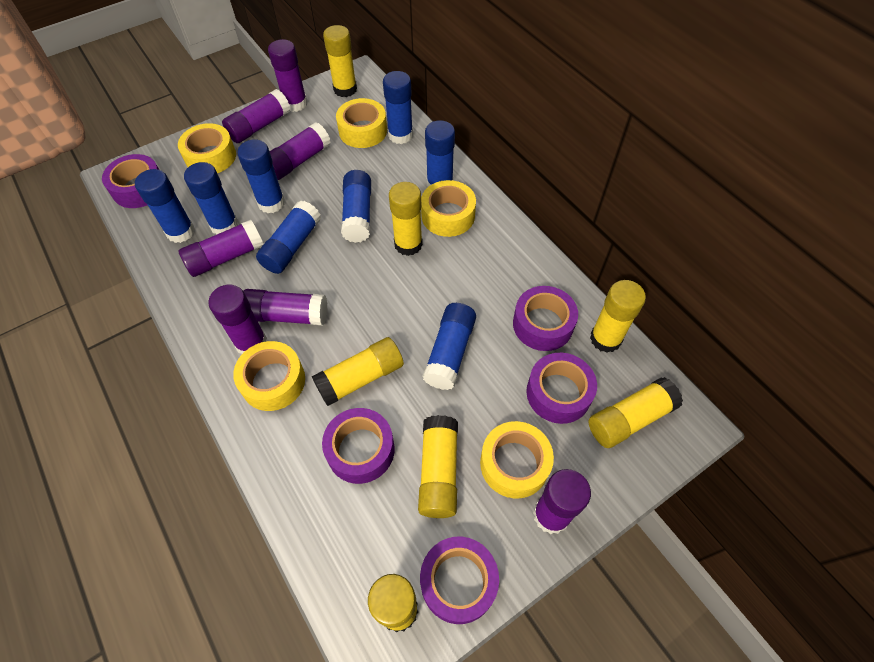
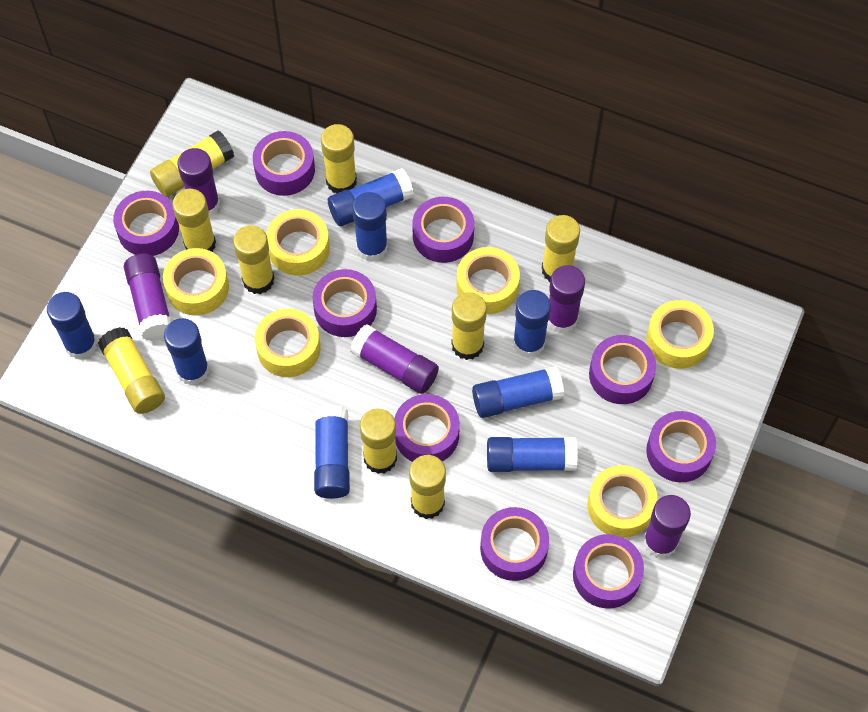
purple glue stick: [179,219,263,277] [209,285,267,354] [222,89,290,143] [243,289,327,326] [268,39,307,112] [270,122,331,180] [533,469,591,534] = 7 -> [124,254,172,341] [177,148,220,216] [350,324,439,394] [547,265,585,333] [643,495,691,558] = 5
purple tape: [102,154,159,208] [322,408,395,484] [420,536,499,624] [513,286,578,351] [526,353,597,424] = 5 -> [113,191,179,256] [253,131,315,196] [312,269,377,337] [394,394,460,462] [412,197,474,263] [480,507,549,581] [573,534,644,608] [589,335,656,404] [646,411,716,482] = 9
yellow glue stick: [312,337,404,406] [323,25,357,97] [368,574,418,633] [389,182,423,256] [418,415,458,518] [589,377,683,448] [590,280,646,353] = 7 -> [98,327,165,414] [150,131,234,197] [172,189,216,252] [233,225,274,294] [321,124,357,193] [360,409,397,474] [409,455,446,519] [451,292,487,360] [542,215,580,282] = 9
yellow tape: [178,123,236,173] [233,341,305,411] [336,98,387,148] [421,180,476,237] [480,421,554,499] = 5 -> [163,248,229,316] [255,308,321,377] [266,209,330,276] [456,247,520,314] [587,465,657,538] [646,300,714,369] = 6

